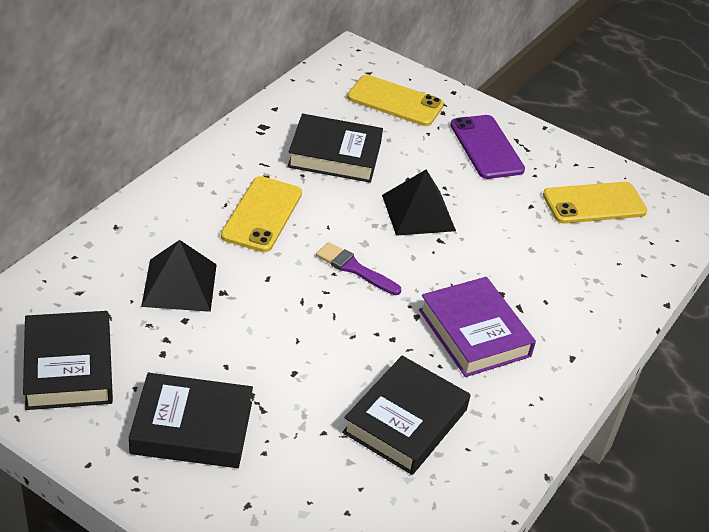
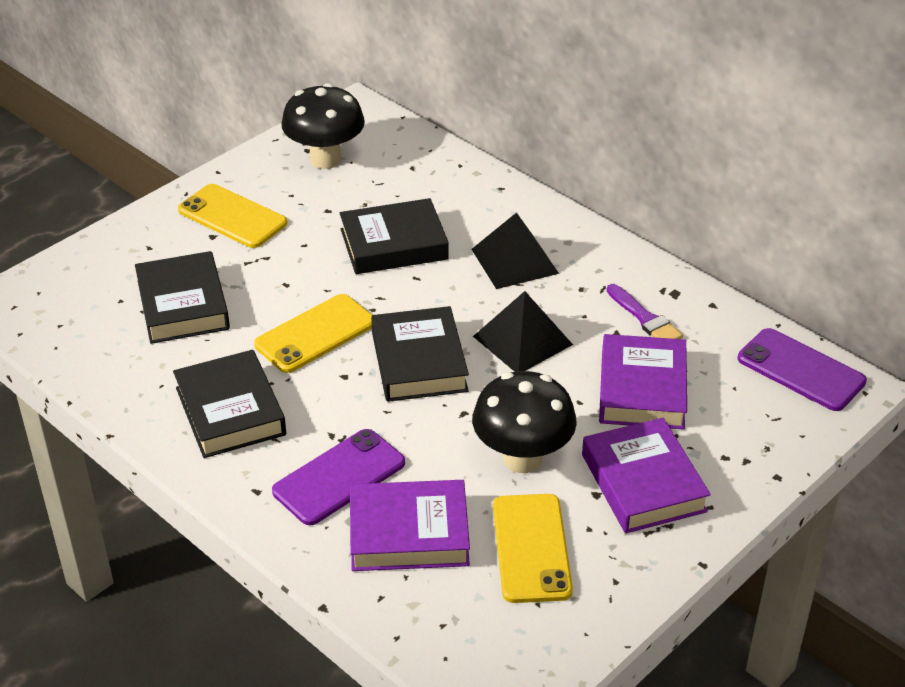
black mushroom: none = 0 -> [281,83,365,169] [472,371,577,473] = 2
purple book: [419,277,536,377] = 1 -> [350,480,470,571] [582,418,711,533] [599,334,687,430] = 3
purple phone: [450,115,525,179] = 1 -> [272,429,405,525] [738,328,867,411] = 2

